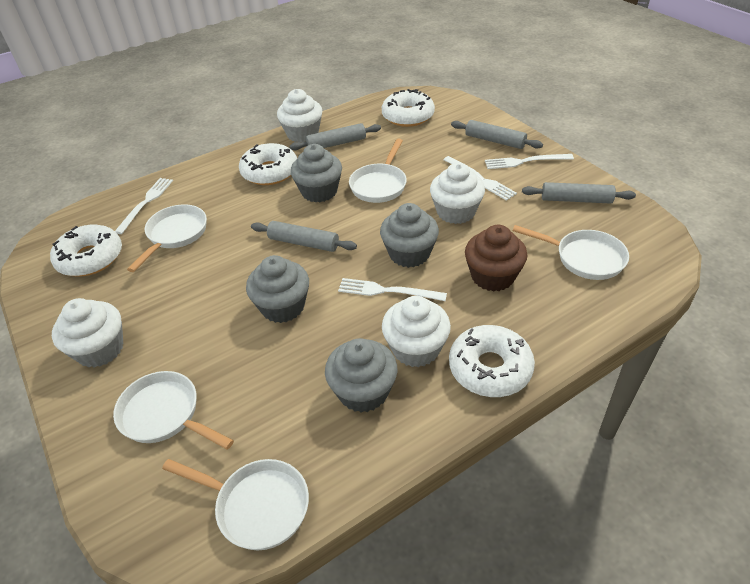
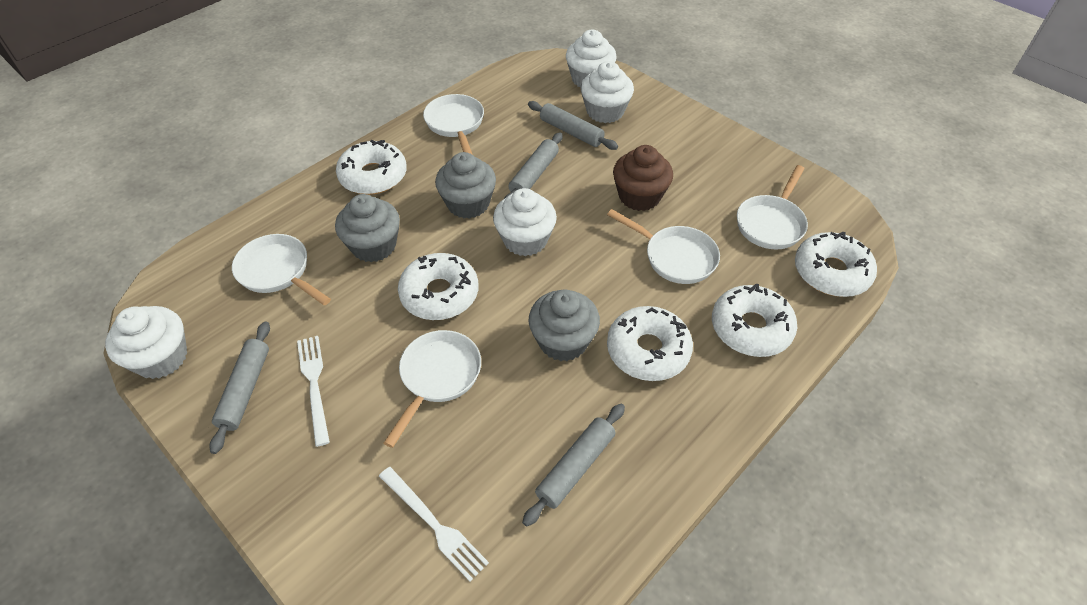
grey cupcake: [246,255,309,323] [291,144,342,202] [325,338,397,413] [380,203,439,268] = 4 -> [335,194,400,262] [435,152,496,219] [529,290,600,361] = 3
white donut: [50,225,122,276] [239,143,297,185] [382,89,435,127] [449,325,535,397] = 4 -> [336,140,407,195] [398,253,478,320] [607,306,693,381] [712,284,797,357] [795,232,877,297] = 5
white fork: [115,178,173,234] [338,278,447,301] [443,156,517,201] [485,154,574,169] = 4 -> [297,336,330,447] [379,467,489,582] = 2

